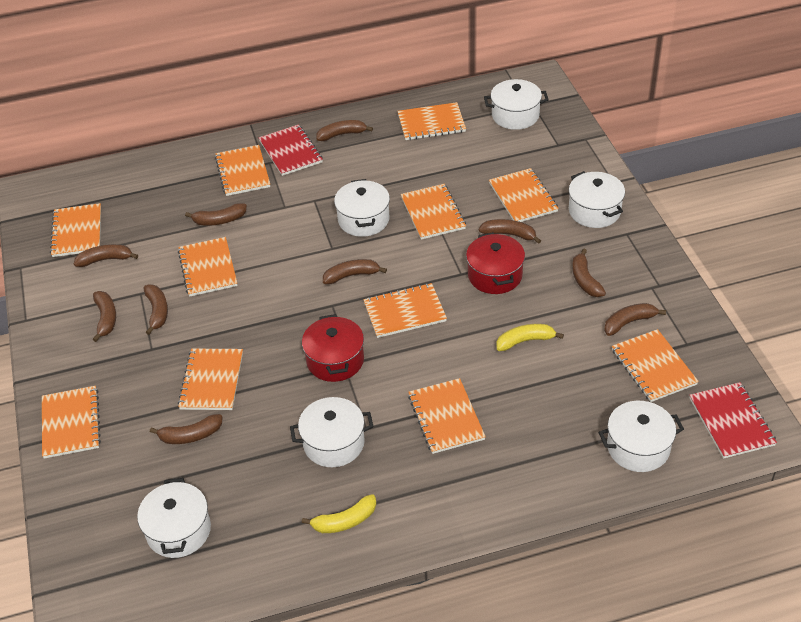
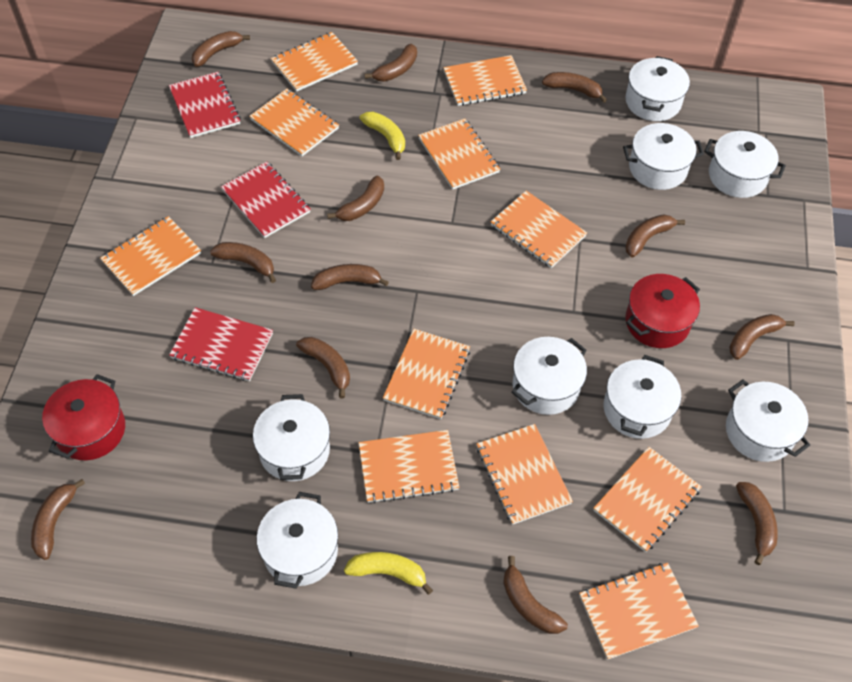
brown banana: [74,244,138,267] [92,291,116,342] [143,284,168,335] [150,414,223,444] [185,203,247,226] [316,120,373,141] [323,259,387,284] [479,219,541,244] [572,249,606,297] [604,303,666,336] = 10 -> [31,479,85,560] [192,31,250,67] [210,242,276,283] [296,337,350,398] [311,264,389,290] [327,175,384,221] [364,44,417,82] [503,556,568,634] [542,72,607,103] [625,214,685,257] [729,314,795,360] [736,482,778,565] = 12
red notebook: [259,124,323,176] [689,382,777,459] = 2 -> [169,72,241,138] [169,307,273,381] [221,162,311,238] = 3
white pot: [137,478,211,558] [290,397,374,467] [334,179,390,237] [484,79,548,130] [569,171,625,228] [599,401,684,472] = 6 -> [253,394,330,481] [257,492,338,589] [511,337,587,415] [604,355,681,439] [623,123,704,190] [625,56,690,121] [704,131,786,198] [726,379,810,462] = 8

